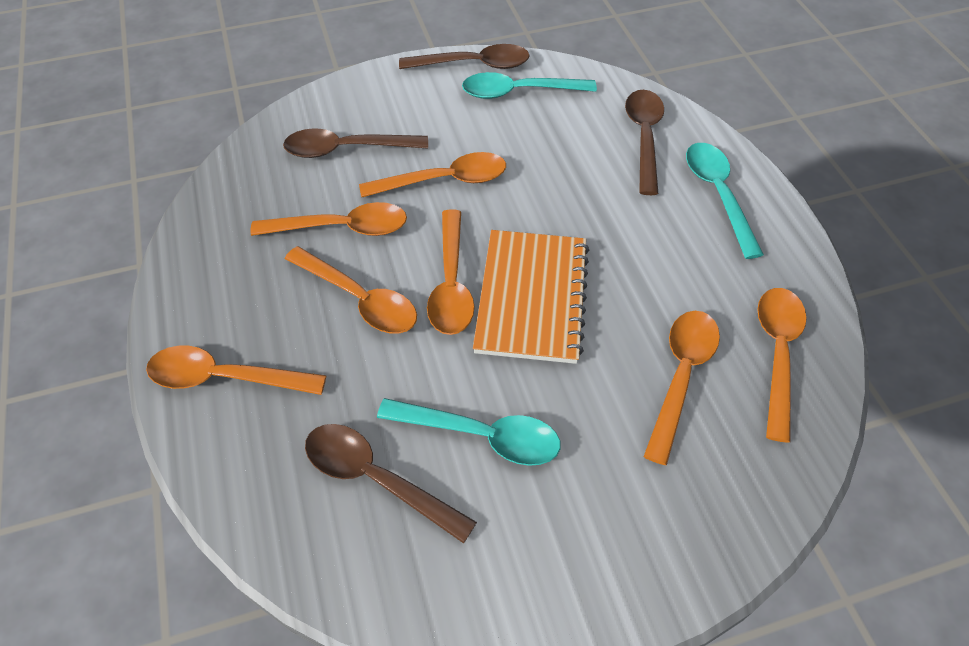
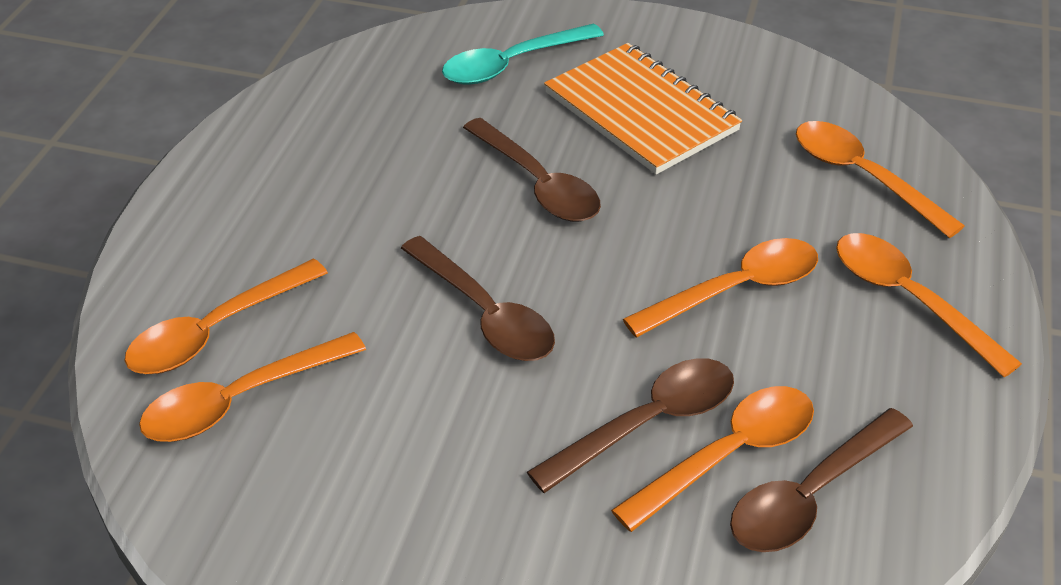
orange spoon: [146,346,326,395] [250,202,407,236] [285,246,417,334] [359,152,506,197] [427,209,474,335] [644,311,720,465] [757,288,807,443] = 7 -> [125,259,328,374] [139,332,366,442] [611,386,814,532] [623,238,818,337] [796,121,965,238] [836,233,1022,377] = 6
turquoise spoon: [377,398,561,466] [462,72,597,99] [686,143,764,259] = 3 -> [442,24,604,85] = 1

